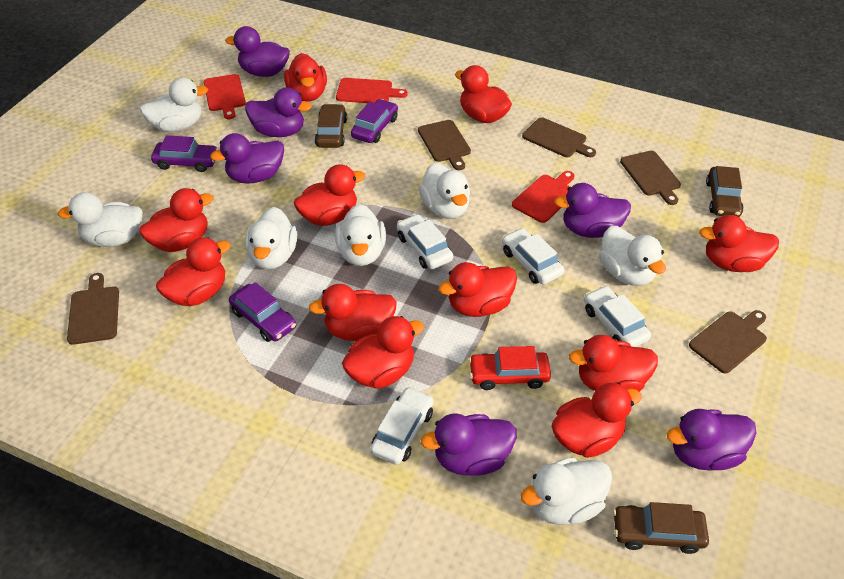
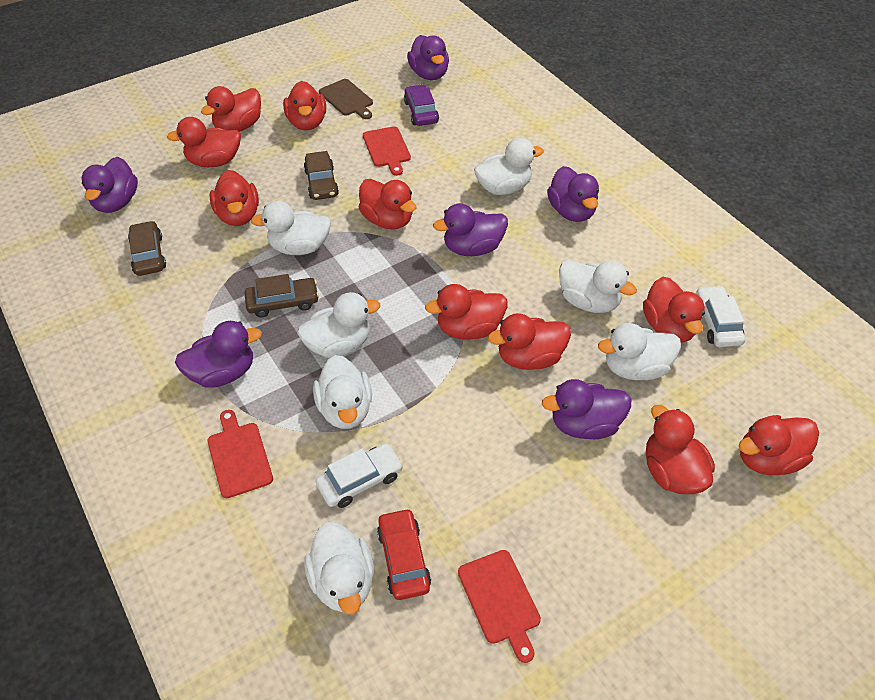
brown cutting board: [67,273,119,345] [418,120,471,170] [522,117,596,157] [620,151,681,205] [689,310,767,373] = 5 -> [319,79,373,119] = 1
purple car: [151,135,219,172] [229,282,296,342] [351,99,398,143] = 3 -> [404,85,439,126] = 1
red duck: [139,188,214,252] [156,237,231,306] [284,53,327,102] [294,164,365,226] [308,284,397,341] [342,316,424,389] [438,262,517,317] [455,65,512,123] [552,383,642,458] [569,335,658,392] [699,215,779,272] = 11 -> [167,117,241,167] [201,86,261,132] [210,170,259,226] [283,81,326,130] [359,179,416,229] [425,284,508,340] [488,313,571,370] [643,277,705,342] [646,405,715,494] [739,415,819,475] = 10
white car: [370,387,434,465] [397,214,453,269] [502,228,564,284] [584,286,651,347] = 4 -> [316,443,403,508] [696,286,745,347] = 2

